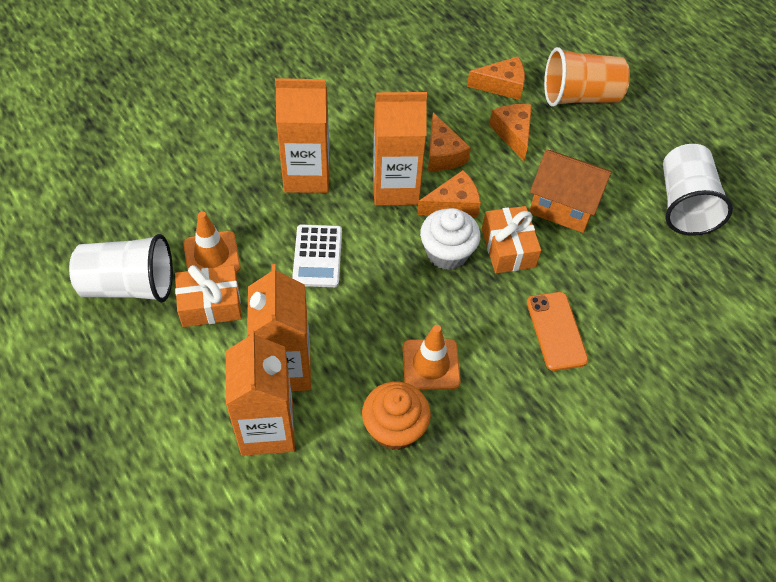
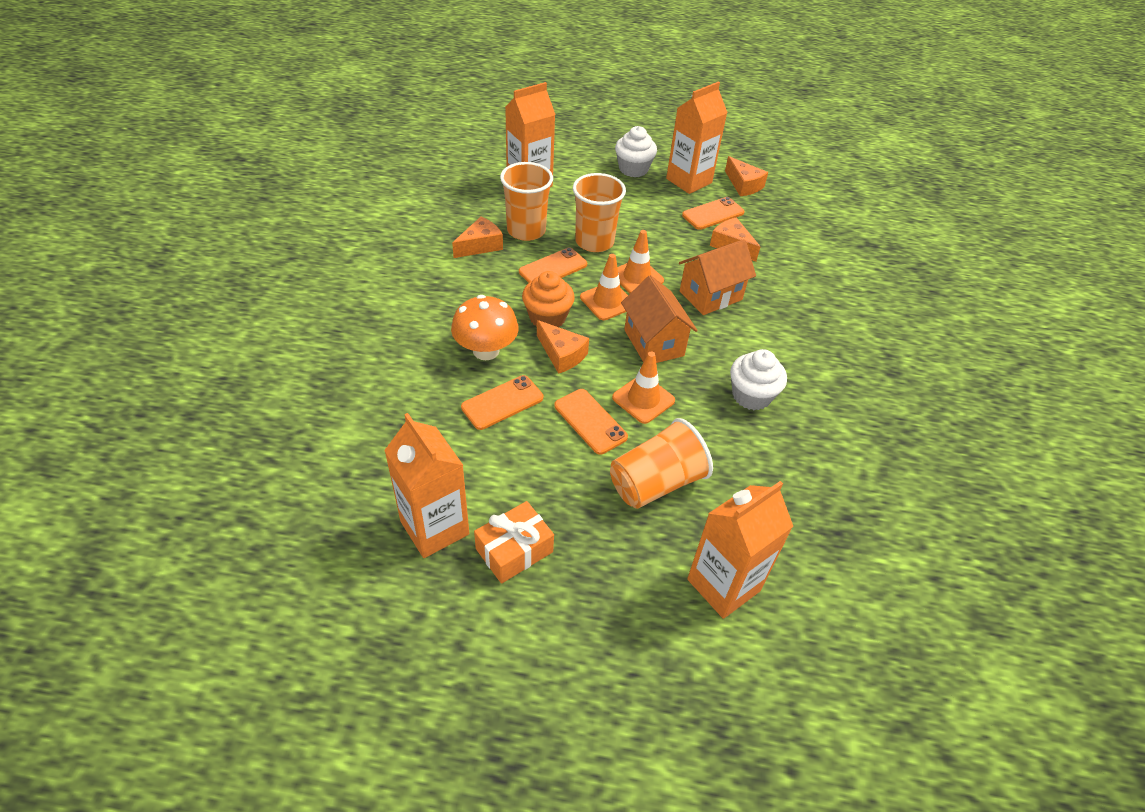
orange cup: [544,47,630,107] = 1 -> [500,162,553,241] [573,173,626,252] [610,418,713,509] = 3
orange gift: [175,265,242,327] [482,206,541,273] = 2 -> [474,501,554,584] = 1
orange house: [529,150,612,233] = 1 -> [621,275,698,363] [679,239,756,315] = 2
orange mushroom: none = 0 -> [451,295,519,360] = 1
orange phone: [527,292,588,371] = 1 -> [461,375,543,430] [519,247,587,283] [554,389,628,455] [682,197,745,230] = 4
orange traffic cone: [184,211,241,273] [402,325,461,390] = 2 -> [580,254,628,320] [612,352,675,424] [618,230,664,293] = 3
white calculator: [292,224,342,287] = 1 -> none = 0
white cup: [69,234,173,303] [663,144,733,236] = 2 -> none = 0
white cupcake: [420,208,481,270] = 1 -> [615,126,657,177] [730,349,787,410] = 2

